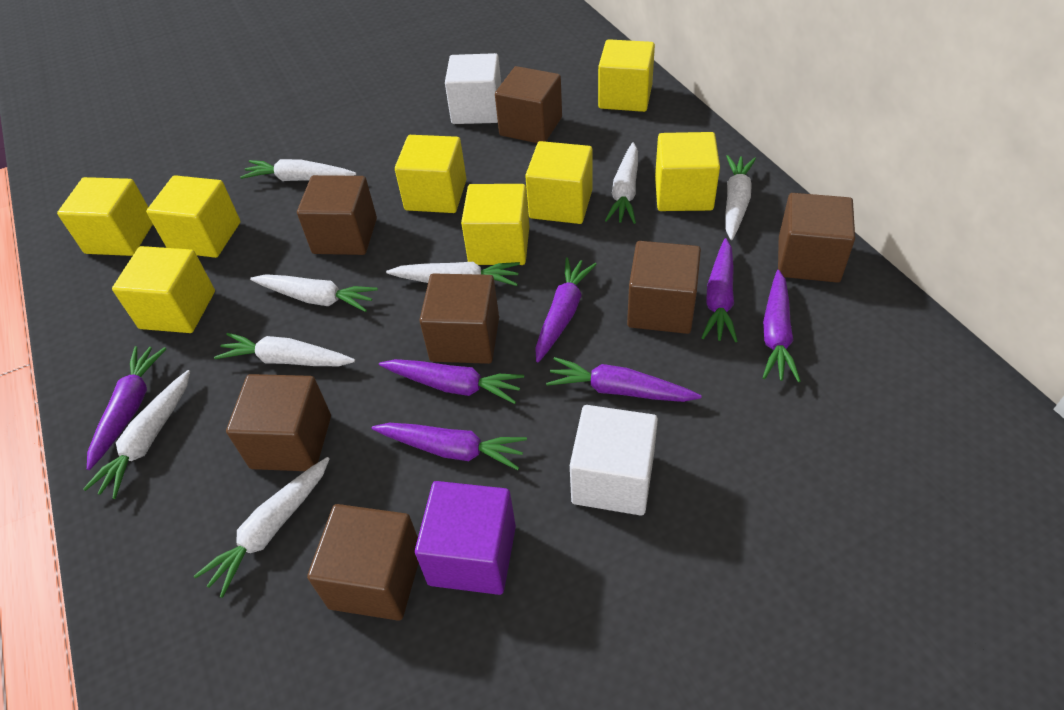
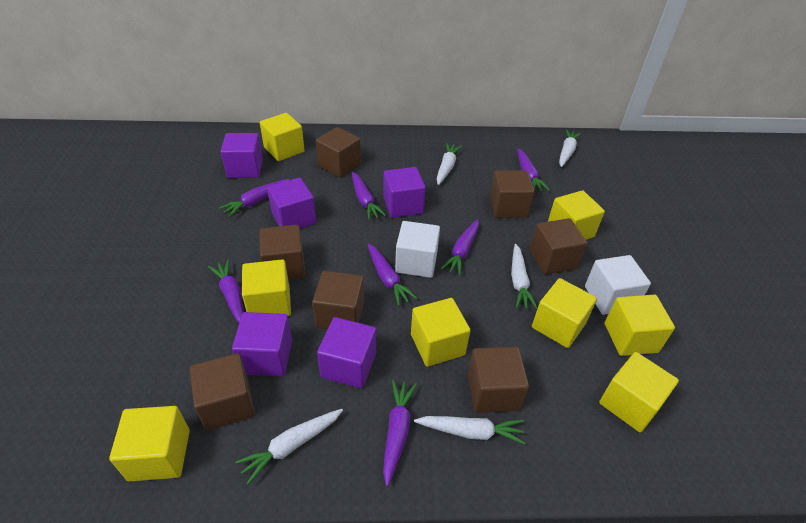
purple cube: [415,481,516,595] = 1 -> [221,133,263,178] [232,312,292,376] [267,177,316,229] [317,317,376,388] [383,167,426,218] = 5
white carrot: [83,370,190,499] [194,457,330,598] [214,333,355,366] [240,159,356,181] [250,274,378,312] [386,262,520,286] [605,142,638,224] [725,155,756,240] = 8 -> [235,409,343,485] [414,416,526,444] [437,143,462,185] [511,244,538,309] [559,129,581,167] = 5

